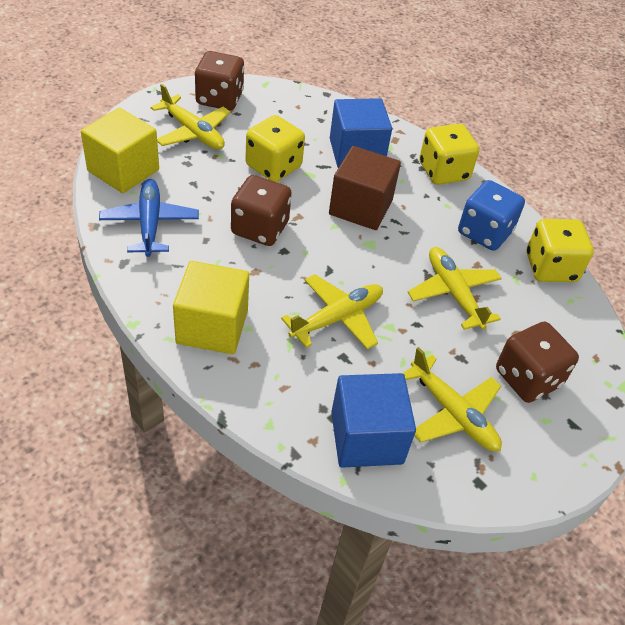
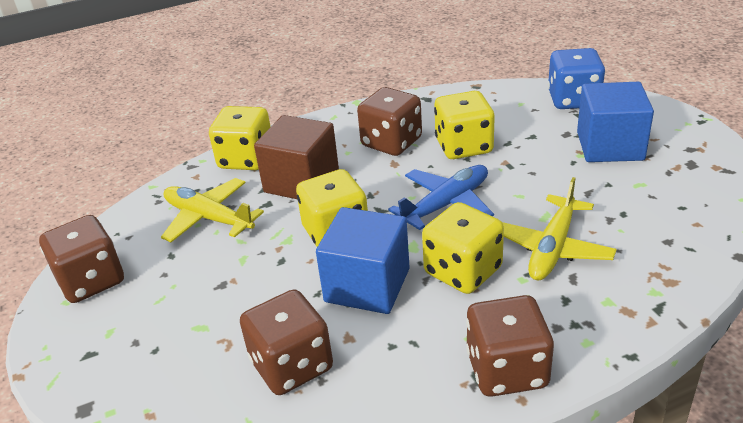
brown dice: [195,51,244,110] [231,175,292,246] [496,322,579,403] = 3 -> [39,215,124,303] [240,289,333,395] [357,87,422,156] [466,295,554,397] = 4
yellow cube: [81,108,159,193] [173,261,249,354] = 2 -> none = 0
yellow dice: [245,115,305,182] [419,124,479,185] [527,219,594,282] = 3 -> [209,106,271,170] [296,169,368,247] [422,202,504,294] [434,91,495,159] = 4
yellow plane: [150,84,230,150] [281,274,383,350] [402,347,502,451] [408,247,502,330] = 4 -> [161,178,264,242] [502,177,617,281] = 2

